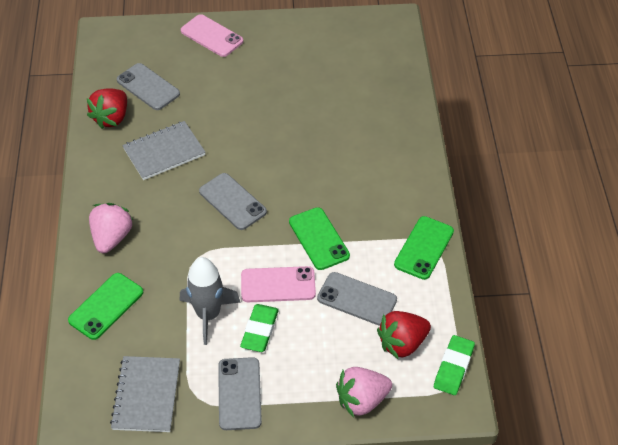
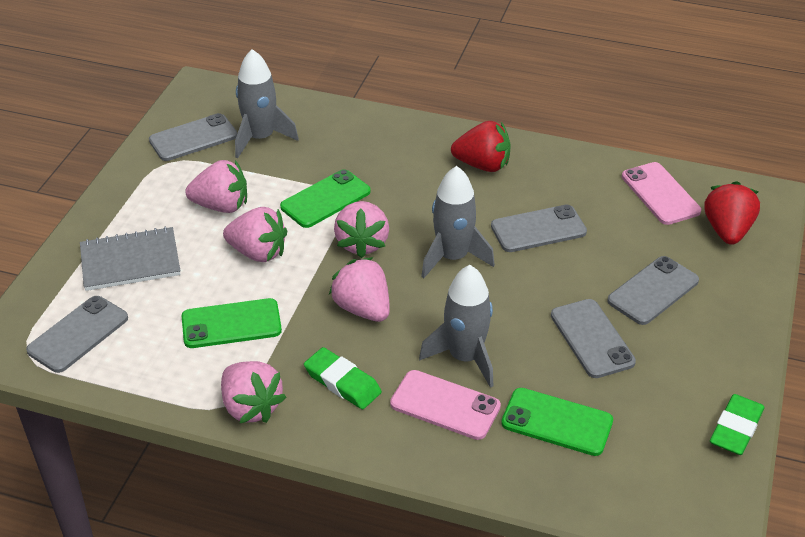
grey notebook: [110,356,180,432] [122,121,206,180] = 2 -> [80,227,180,291] = 1
grey phone: [116,63,180,110] [199,173,267,230] [218,357,262,430] [317,272,397,326] = 4 -> [26,296,128,373] [149,113,237,161] [491,205,587,252] [551,299,636,378] [607,256,699,325] = 5
grey rocket: [180,257,241,345] = 1 -> [235,49,299,158] [419,265,493,388] [421,166,495,278] = 3
pink strawberry: [89,203,133,253] [336,367,392,417] = 2 -> [185,160,247,213] [221,361,286,423] [223,207,287,262] [329,257,390,322] [334,201,389,258] = 5

